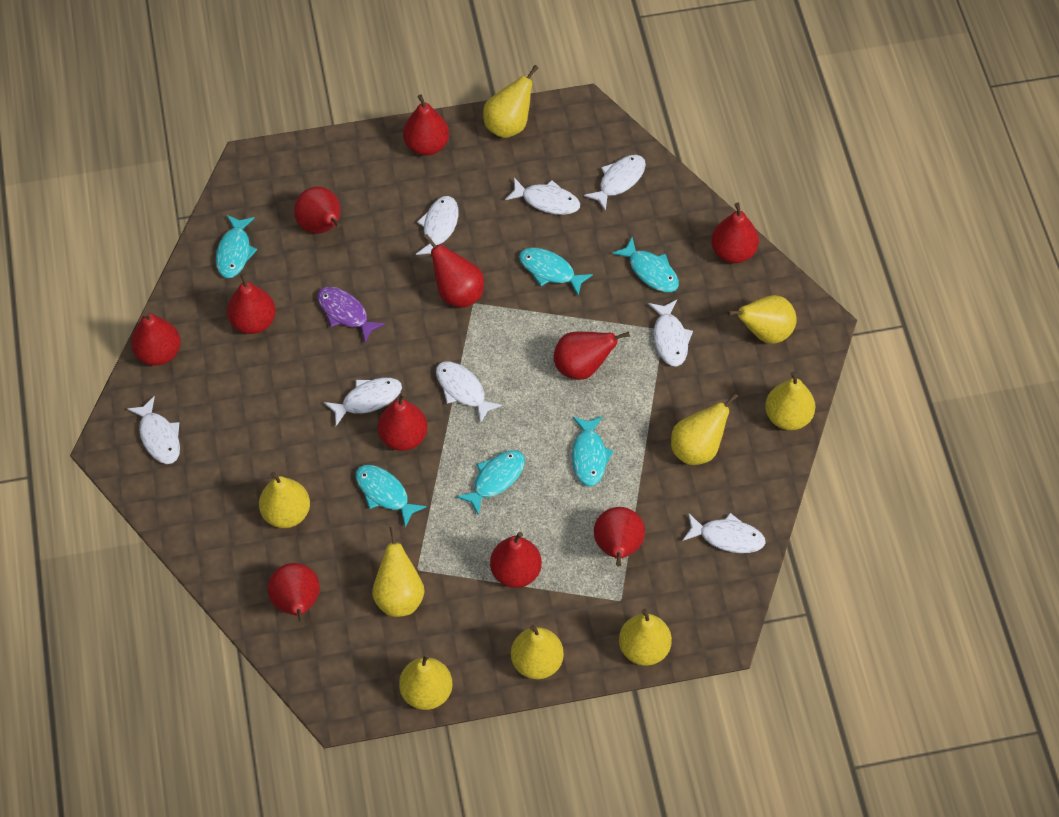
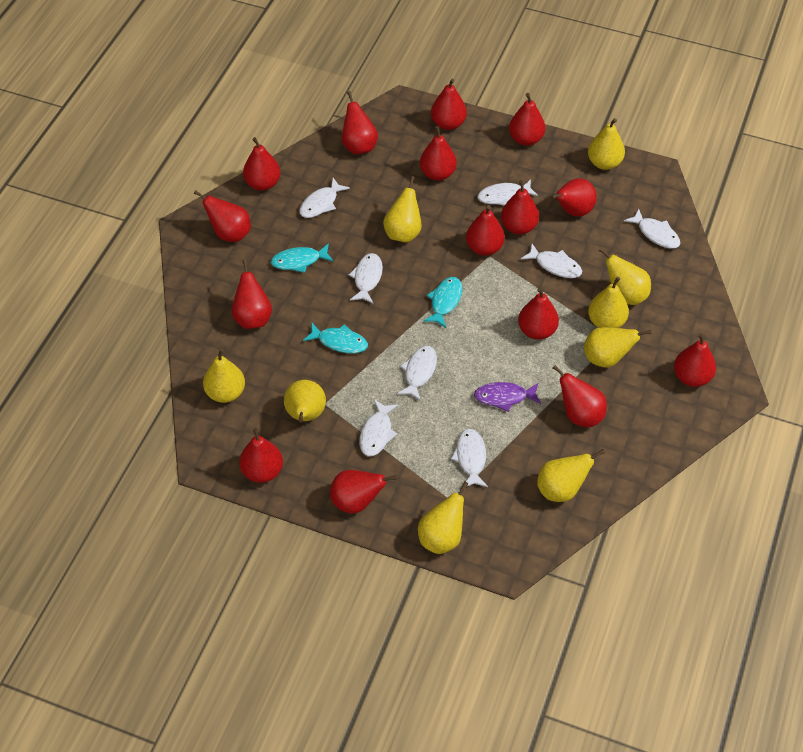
red pear: [131,312,181,366] [227,273,276,334] [267,563,320,623] [294,187,341,234] [378,392,428,451] [403,94,449,156] [423,234,484,308] [490,532,542,588] [554,331,630,380] [594,507,645,566] [711,202,759,263] = 11 -> [194,190,251,242] [232,259,272,329] [239,428,283,483] [243,137,281,191] [330,470,397,514] [342,91,378,154] [420,126,457,181] [431,79,467,130] [466,205,505,256] [501,180,539,234] [509,93,545,146] [518,288,559,340] [551,178,597,217] [553,365,607,427] [674,333,716,387] = 15
turquoise fish: [216,215,257,278] [356,465,427,527] [456,450,525,516] [519,248,593,296] [572,416,614,486] [612,237,679,292] = 6 -> [271,243,334,273] [303,323,368,354] [423,277,462,328] = 3

